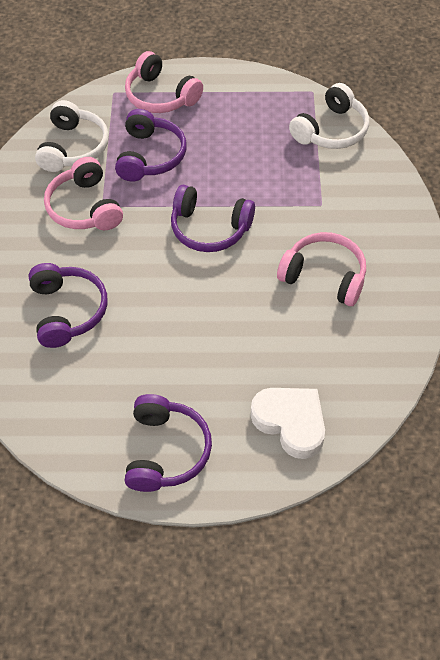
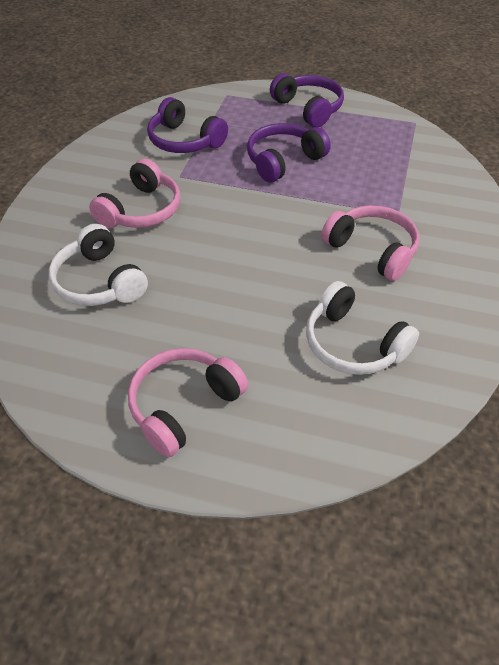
purple headphones: [28,263,108,348] [115,109,186,181] [125,394,212,492] [171,185,255,252] = 4 -> [147,97,228,153] [247,123,331,183] [270,73,344,127] = 3
white heart: [251,388,325,459] = 1 -> none = 0

